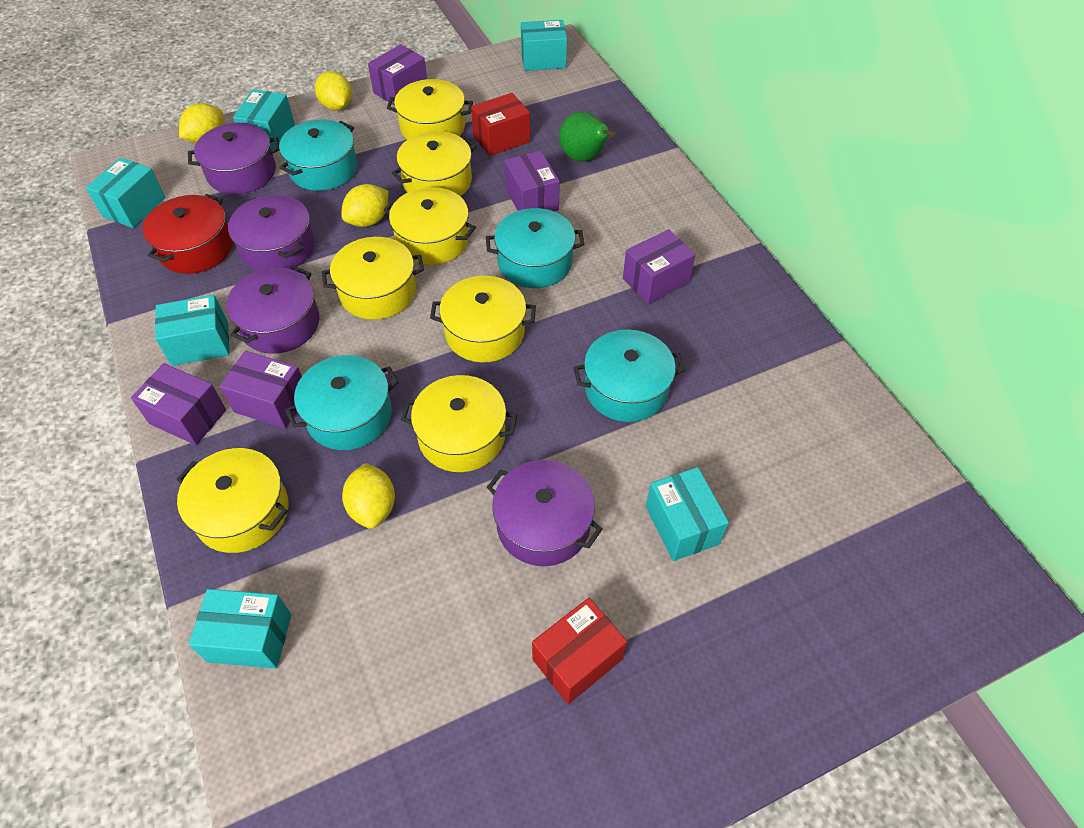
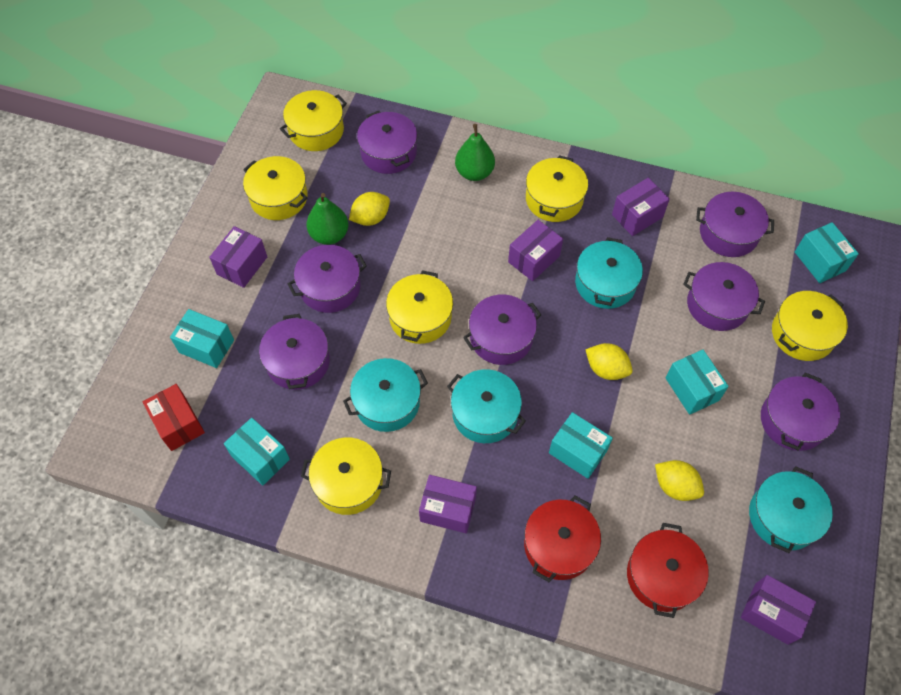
green pear: [559,111,615,162] = 1 -> [306,193,349,245] [455,124,495,181] = 2
purple pot: [188,123,279,194] [226,266,320,354] [228,195,315,271] [487,460,602,566] = 4 -> [259,314,330,390] [288,245,367,313] [357,111,417,174] [463,295,541,365] [683,262,765,331] [696,192,774,257] [761,373,840,451] = 7
red box: [471,93,530,156] [532,598,627,704] = 2 -> [143,384,205,451] = 1
red pot: [143,194,233,274] = 1 -> [524,496,601,582] [627,523,709,618] = 2
turquoise box: [86,158,165,228] [155,295,230,366] [189,589,291,669] [233,89,295,152] [521,20,567,71] [646,467,729,561] = 6 -> [170,309,234,368] [224,418,290,485] [549,412,613,479] [666,349,729,415] [795,222,859,283] = 5
yellow lemon: [179,103,223,143] [315,71,352,111] [341,184,388,227] [342,463,395,529] = 4 -> [349,192,390,226] [585,343,633,380] [655,460,704,501] = 3
yellow pot: [177,448,289,553] [322,237,424,320] [384,187,476,265] [387,79,473,140] [392,131,477,196] [401,375,517,472] [430,276,536,363] = 7 -> [243,156,308,220] [280,90,347,151] [301,437,391,515] [386,270,453,344] [526,155,588,222] [772,291,848,361] = 6

